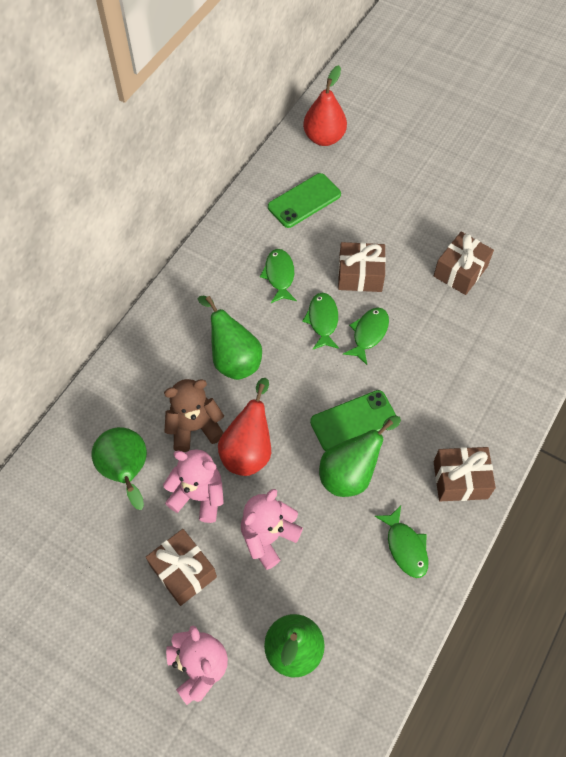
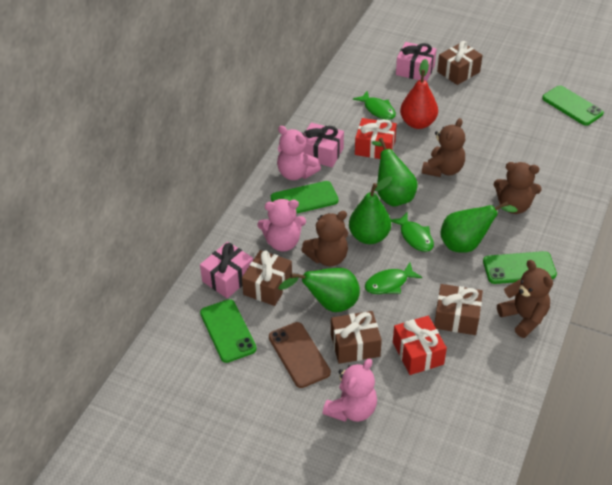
brown phone: none = 0 -> [269,322,331,388] = 1
brown teddy bear: [164,379,224,452] = 1 -> [301,211,348,266] [422,118,465,177] [494,162,542,214] [497,260,553,338] = 4
green fish: [260,249,297,303] [302,293,339,350] [343,308,389,365] [375,506,429,578] = 4 -> [353,91,396,120] [365,262,422,294] [391,212,434,252] = 3
green phone: [268,173,341,228] [310,390,396,451] = 2 -> [200,299,257,363] [271,181,339,214] [483,251,557,284] [542,85,604,126] = 4
pink gift: none = 0 -> [200,242,253,298] [303,123,344,167] [396,42,437,82] = 3
red gift: none = 0 -> [355,118,397,159] [393,316,447,375] = 2
red pear: [218,378,271,476] [303,65,347,146] = 2 -> [400,59,438,129] = 1

